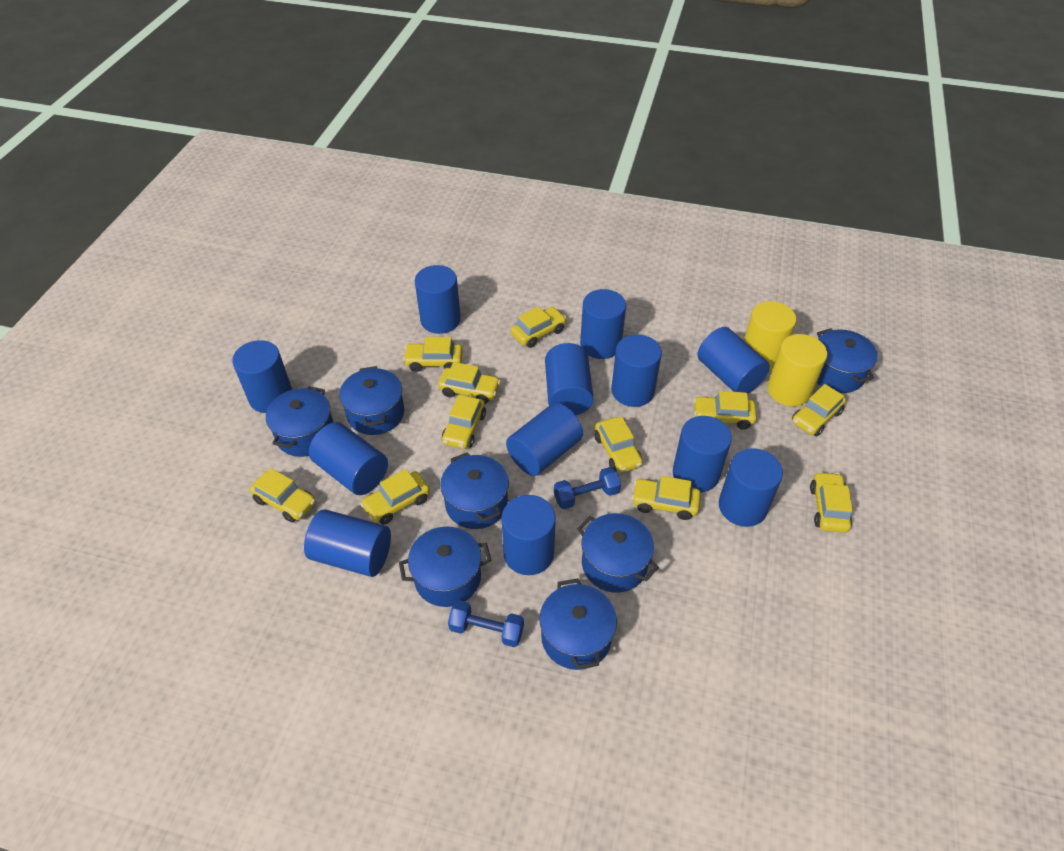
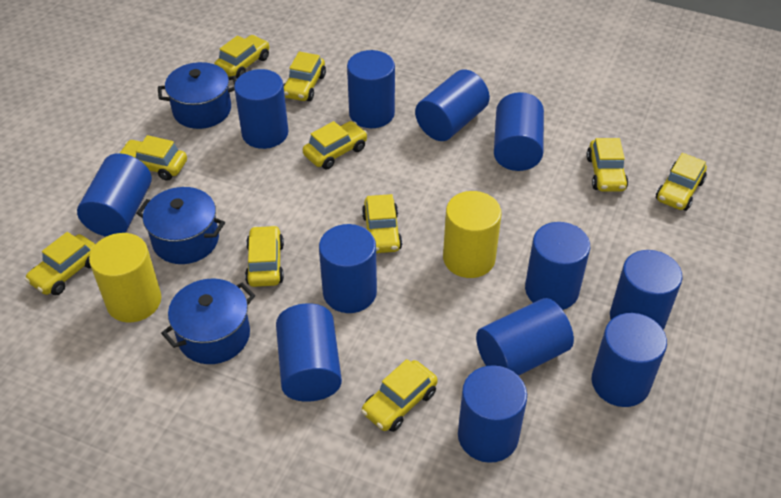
blue dumbbell: [448,600,524,647] [554,467,621,509] = 2 -> none = 0
blue pot: [266,386,333,457] [339,366,404,435] [399,526,491,607] [440,452,509,529] [539,579,617,670] [577,513,659,593] [817,328,877,393] = 7 -> [136,187,225,264] [158,62,237,129] [161,279,255,364] = 3
yellow car: [250,468,316,523] [360,469,430,525] [403,337,463,372] [438,362,501,404] [442,395,486,449] [511,306,567,348] [594,417,643,473] [632,476,701,520] [694,391,757,429] [792,384,846,436] [810,471,853,533] = 11 -> [25,232,95,295] [119,135,187,181] [214,35,269,79] [245,225,284,287] [284,51,326,101] [303,121,368,169] [361,359,438,432] [362,194,402,253] [586,138,628,191] [656,153,707,211] = 10

